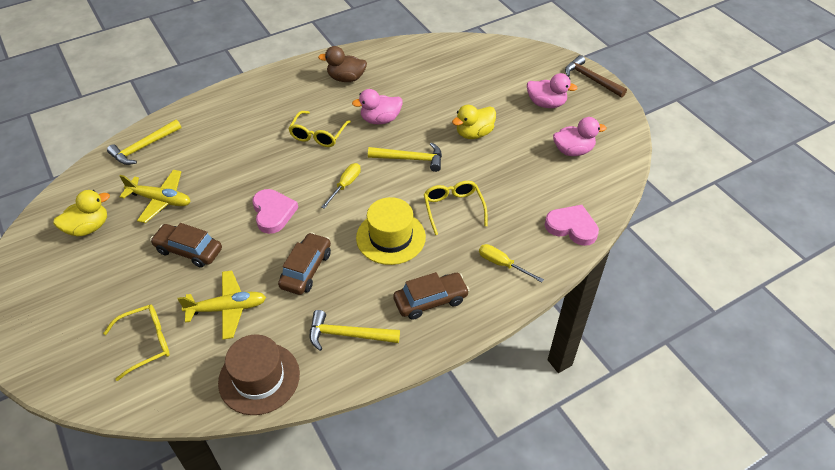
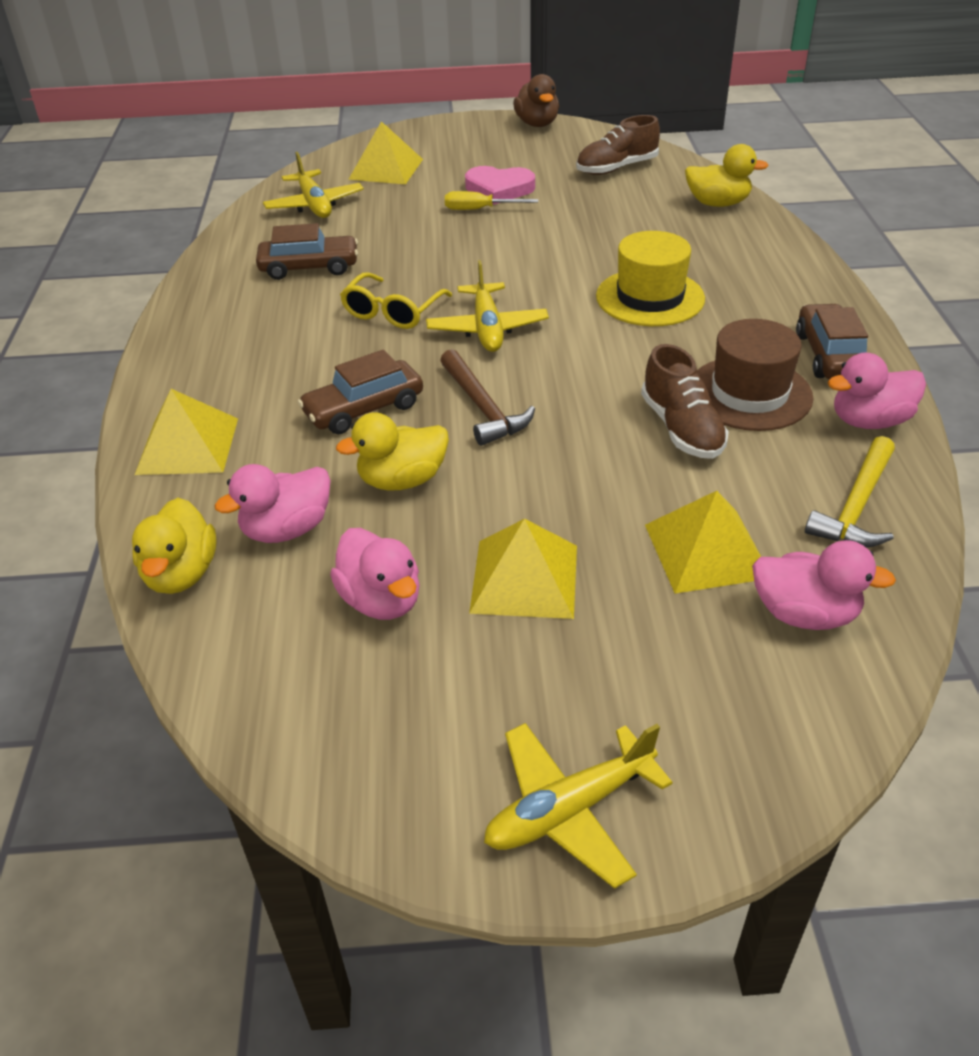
brown shoe: none = 0 -> [576,115,660,175] [641,344,729,459] = 2
pink duck: [352,89,402,124] [527,73,578,108] [553,117,606,156] = 3 -> [215,464,331,543] [330,528,420,620] [752,540,896,630] [828,353,926,429] = 4
pink heart: [252,189,298,234] [545,205,599,246] = 2 -> [465,166,535,205] = 1
yellow duck: [53,190,110,237] [452,105,496,139] = 2 -> [132,498,217,594] [336,412,449,491] [685,144,769,207] = 3
yellow glasses: [103,305,170,381] [288,111,351,147] [424,181,487,235] = 3 -> [340,272,452,329] = 1
yellow hammer: [107,120,181,165] [310,310,400,351] [368,142,442,172] = 3 -> [805,436,895,548] = 1
yellow plane: [120,170,191,223] [177,270,266,340] = 2 -> [263,152,364,218] [426,260,549,352] [484,723,673,889] = 3
yellow pyramid: none = 0 -> [135,389,238,475] [348,121,423,184] [469,519,577,619] [645,491,761,594] = 4
yellow screwdriver: [321,163,361,209] [479,244,544,283] = 2 -> [445,191,538,210] = 1

